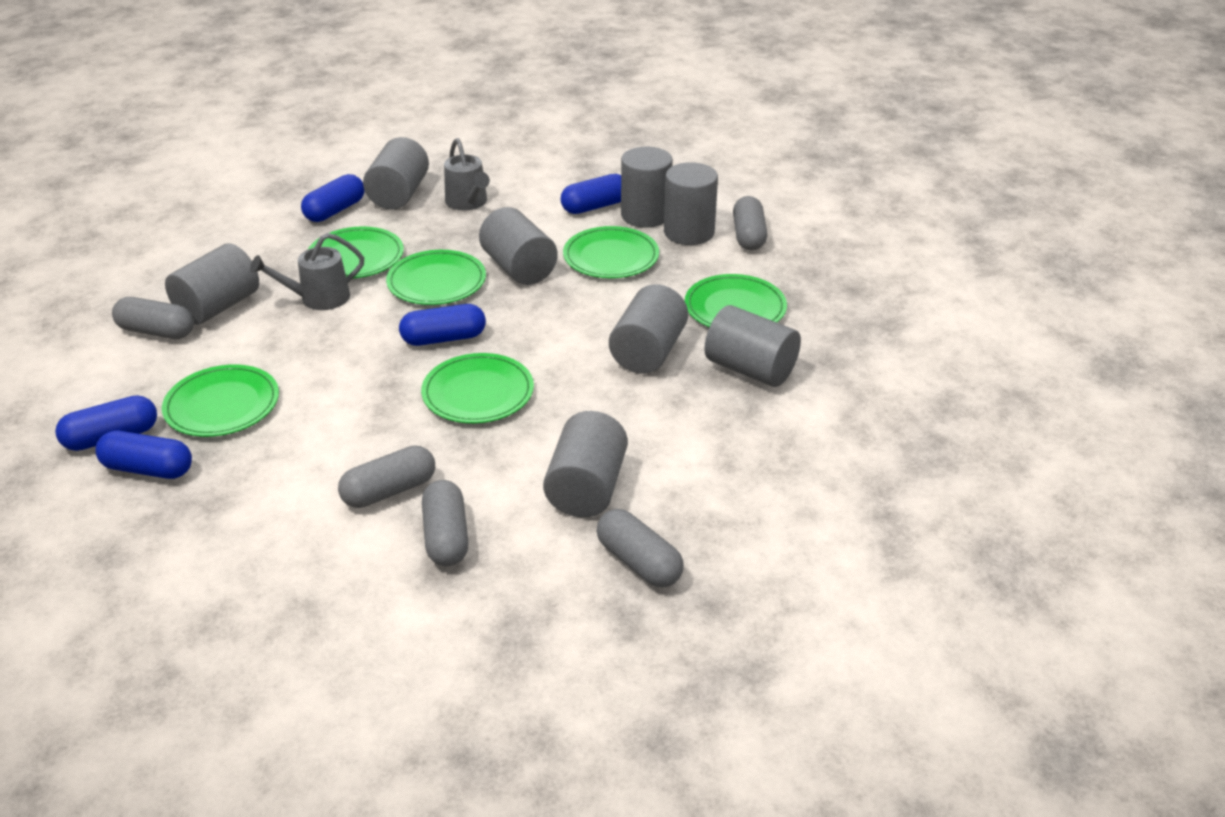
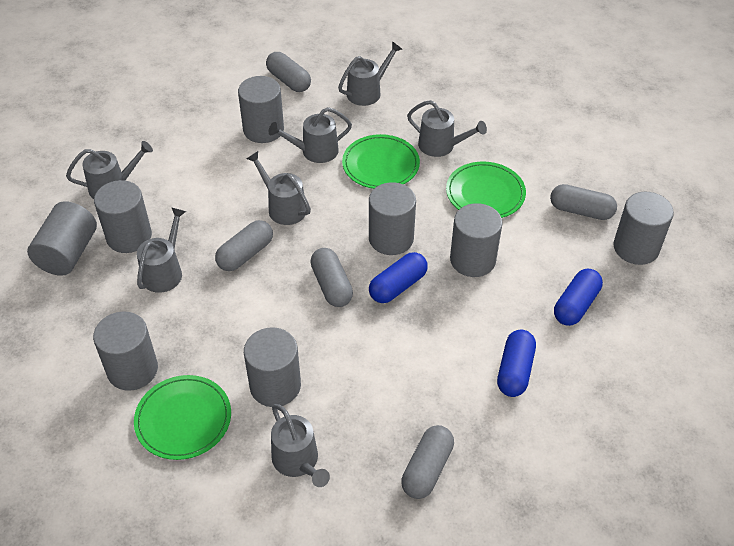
blue capsule: [55,395,157,451] [95,431,192,479] [301,174,364,222] [399,304,486,346] [561,174,621,214] = 5 -> [369,252,428,303] [497,329,536,397] [554,268,603,326] = 3
green plate: [162,364,279,437] [308,226,404,278] [386,250,486,305] [421,353,534,423] [563,226,659,278] [685,274,787,327] = 6 -> [134,375,231,460] [342,134,420,189] [446,162,526,218] = 3
grey watering can: [250,233,364,310] [444,138,490,210] = 2 -> [66,141,153,199] [137,207,186,293] [246,151,311,225] [269,107,352,163] [271,404,330,487] [338,41,402,106] [407,100,487,157] = 7

